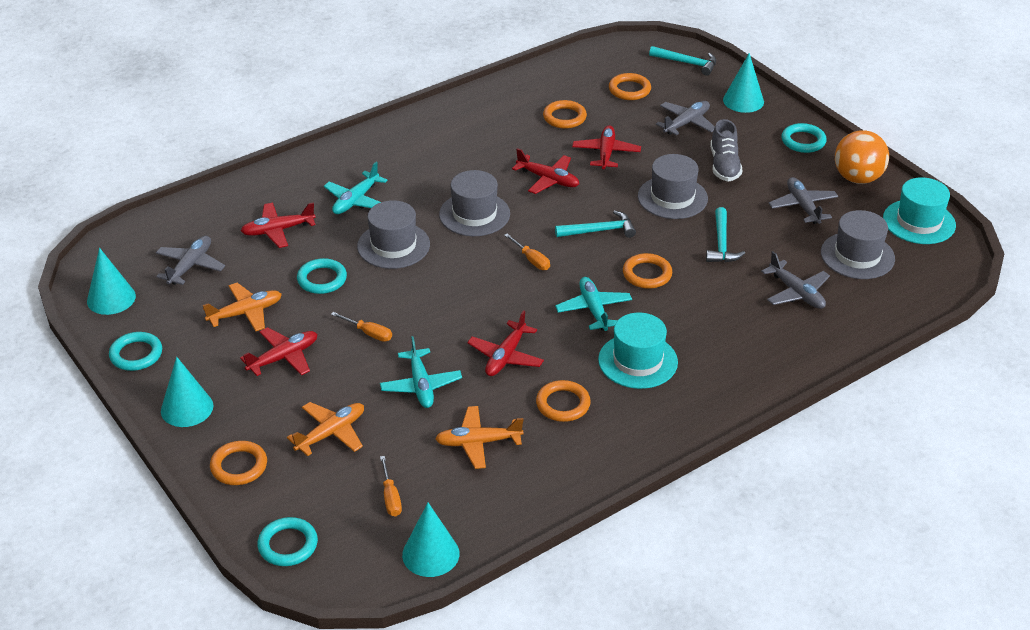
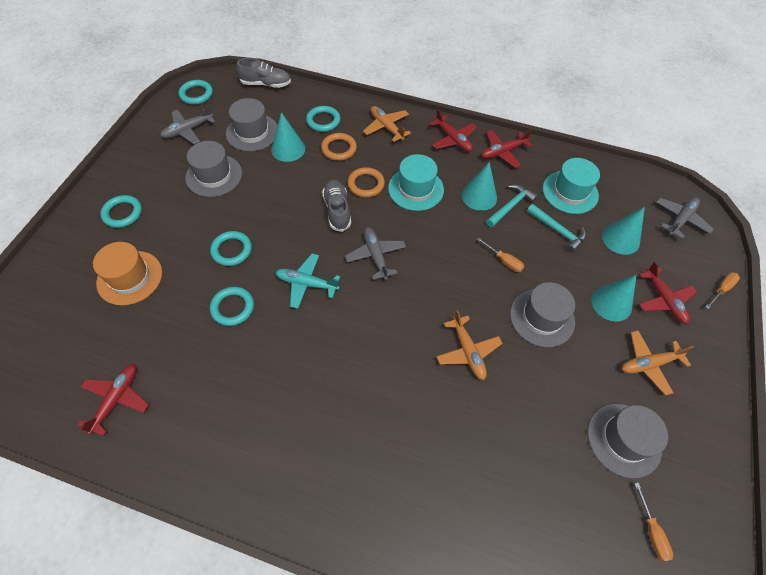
grey plane: [156,236,225,285] [656,101,715,135] [761,251,830,309] [769,177,838,224] = 4 -> [161,105,215,144] [345,227,406,280] [656,197,714,239] = 3
grey shoe: [710,119,742,182] = 1 -> [236,58,291,88] [322,180,351,232] = 2
orange ball: [835,130,889,184] = 1 -> none = 0
orange hat: none = 0 -> [93,242,162,305] = 1
orange ring: [210,441,267,485] [536,380,591,422] [543,100,587,129] [609,73,651,100] [623,253,672,289] = 5 -> [321,133,357,161] [348,167,385,198] = 2
red plane: [240,327,317,376] [241,202,316,248] [467,310,544,376] [512,148,579,194] [572,125,641,170] = 5 -> [77,364,149,436] [429,109,476,152] [481,129,533,168] [639,261,697,324] = 4
turquoise hammer: [555,210,636,238] [649,46,716,76] [706,207,745,262] = 3 -> [486,184,538,227] [527,204,586,253] = 2
turquoise plane: [324,162,388,214] [380,336,462,408] [555,277,632,331] = 3 -> [275,254,340,309] = 1
turquoise ring: [109,332,162,371] [257,517,318,566] [297,258,347,294] [782,123,826,153] = 4 -> [101,195,142,228] [179,80,213,105] [210,231,252,266] [210,287,254,326] [306,106,341,132] = 5

